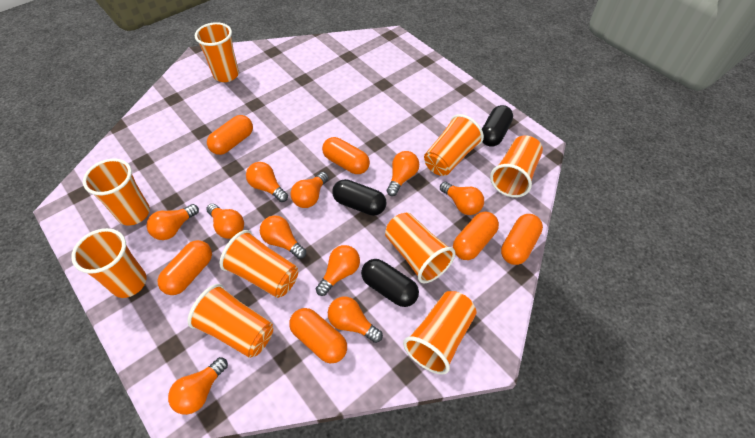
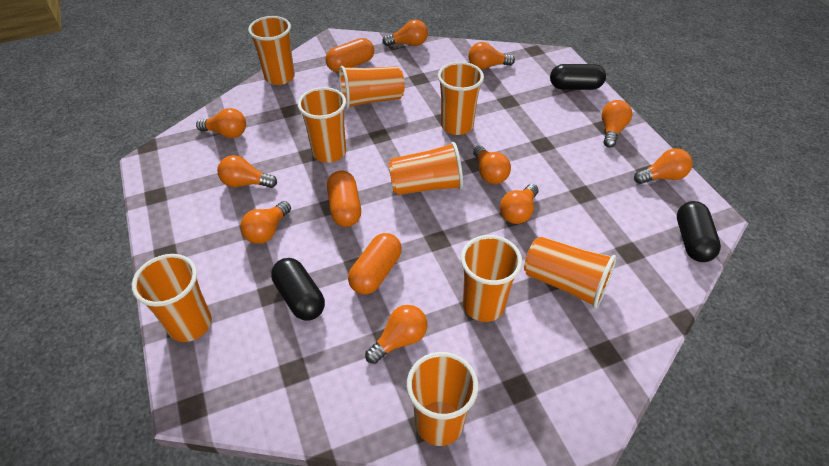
orange capsule: [157,240,212,295] [207,115,253,155] [289,308,347,364] [322,137,370,174] [453,212,499,260] [501,214,543,265] = 6 -> [325,38,374,72] [327,171,361,227] [348,233,402,294] = 3

